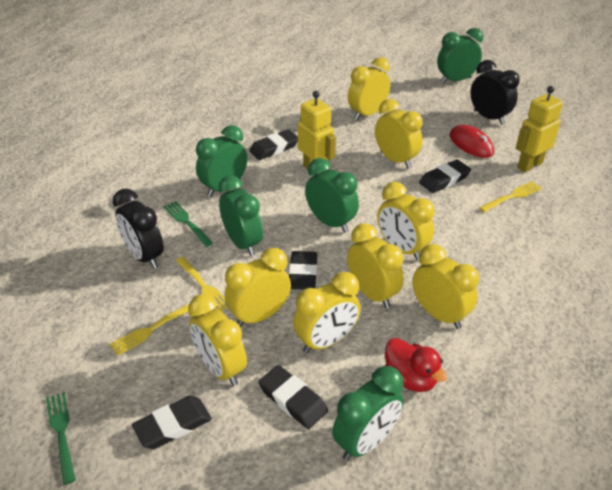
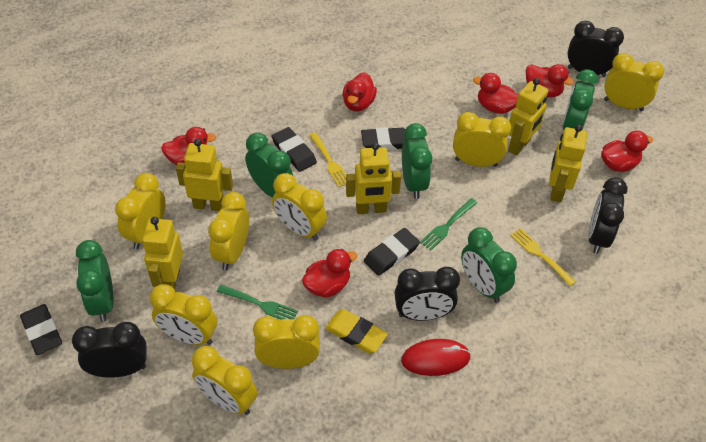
black clock: [113,188,164,269] [470,60,520,125] = 2 -> [72,322,147,378] [395,267,460,321] [568,21,624,77] [588,177,628,254] = 4
black eraser: [132,396,212,449] [249,129,298,160] [258,365,328,429] [289,251,317,290] [419,159,471,193] = 5 -> [20,304,62,355] [272,127,317,172] [361,127,406,150] [364,228,420,276] = 4
red duck: [385,338,448,392] = 1 -> [161,127,216,166] [302,249,357,298] [343,72,377,112] [473,73,518,114] [526,64,574,98] [601,131,653,172] = 6
yellow eraser: none = 0 -> [325,310,388,353] = 1
yellow fork: [110,304,189,355] [176,257,228,311] [479,181,542,212] = 3 -> [309,133,346,187] [510,228,576,286] = 2
yellow robot: [298,91,336,169] [516,86,563,172] = 2 -> [142,217,183,289] [176,139,233,211] [346,142,401,214] [508,78,548,156] [549,124,587,203] = 5

